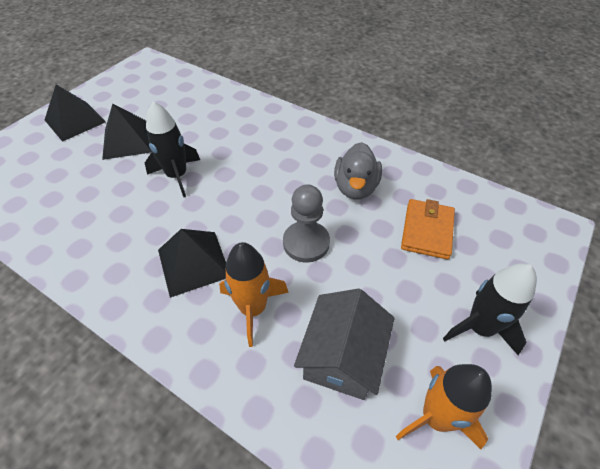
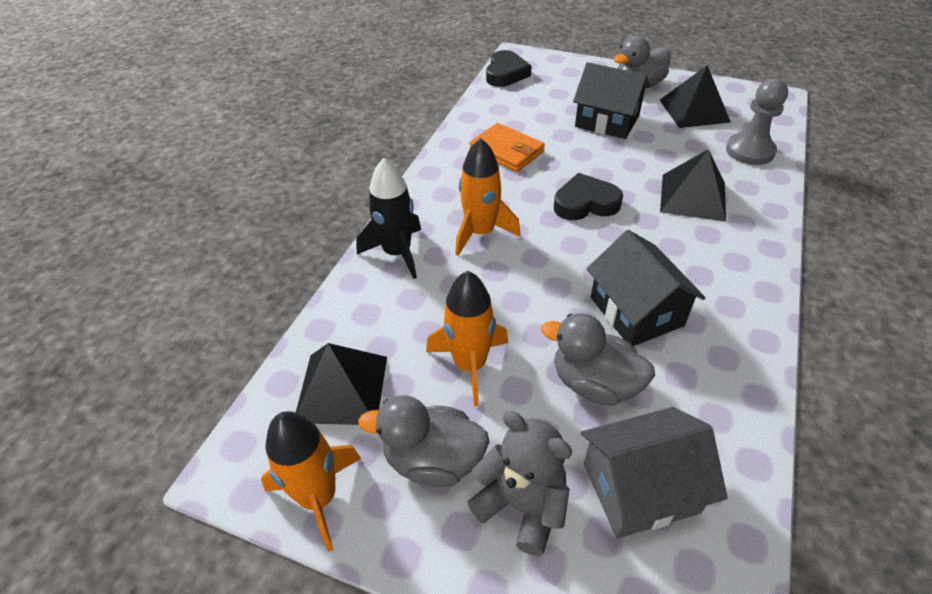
black heart: none = 0 -> [486,50,532,87] [554,173,623,220] = 2
black house: none = 0 -> [573,62,650,139] [587,230,705,346] = 2
black rocket: [145,101,200,197] [443,263,537,355] = 2 -> [356,158,421,279] = 1
grey duck: [334,142,382,200] = 1 -> [358,395,490,487] [541,313,655,406] [614,36,671,89] = 3
grey teddy bear: none = 0 -> [467,411,572,556] = 1
orange rocket: [219,242,289,347] [396,364,492,449] = 2 -> [261,411,361,552] [426,271,508,406] [455,138,521,256] = 3

